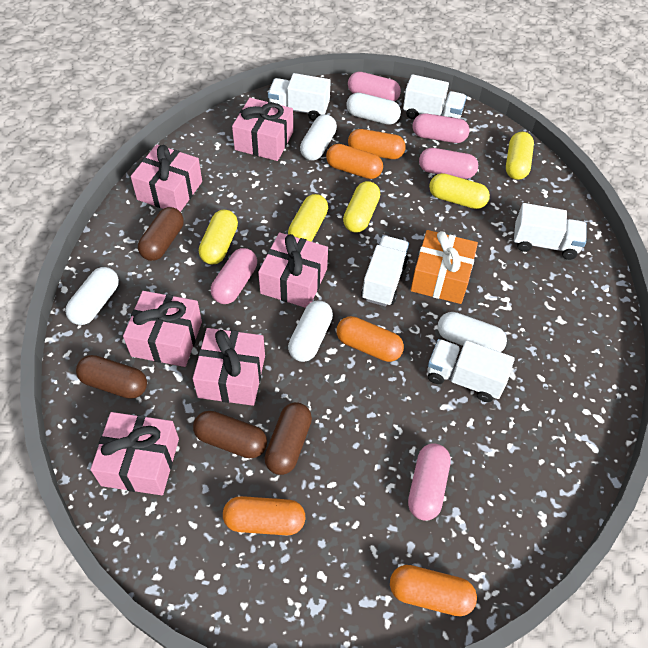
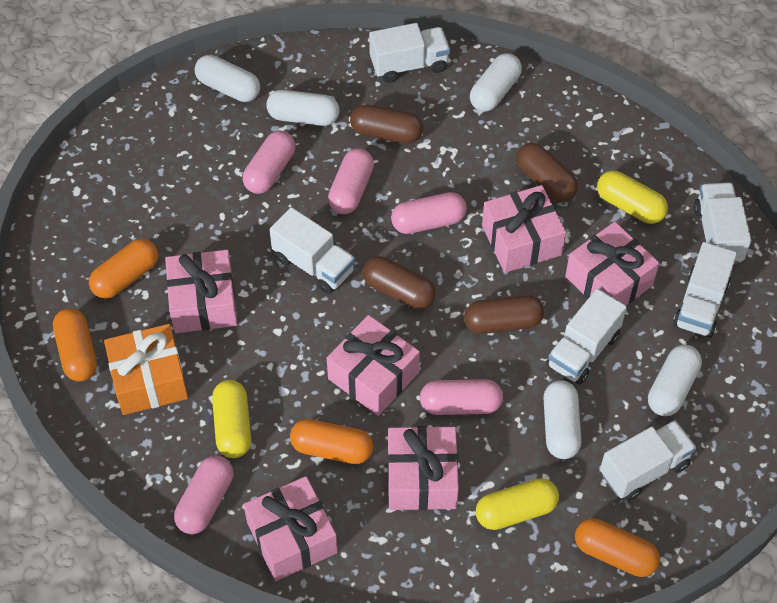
orange capsule: [223,496,306,535] [326,144,383,179] [336,316,404,362] [348,129,406,159] [390,565,477,616] = 5 -> [53,308,97,381] [89,239,158,299] [290,419,373,464] [575,518,660,577] = 4
white truck: [268,73,331,121] [361,236,409,306] [403,74,467,119] [427,339,515,402] [514,203,587,260] = 5 -> [270,207,355,294] [369,23,450,83] [546,289,627,385] [600,420,696,501] [673,242,737,337] [694,183,751,264] = 6
yellow capsule: [199,210,238,265] [288,194,328,242] [343,181,380,232] [429,173,490,209] [506,132,534,180] = 5 -> [212,380,251,458] [476,478,559,530] [597,171,668,224] = 3

